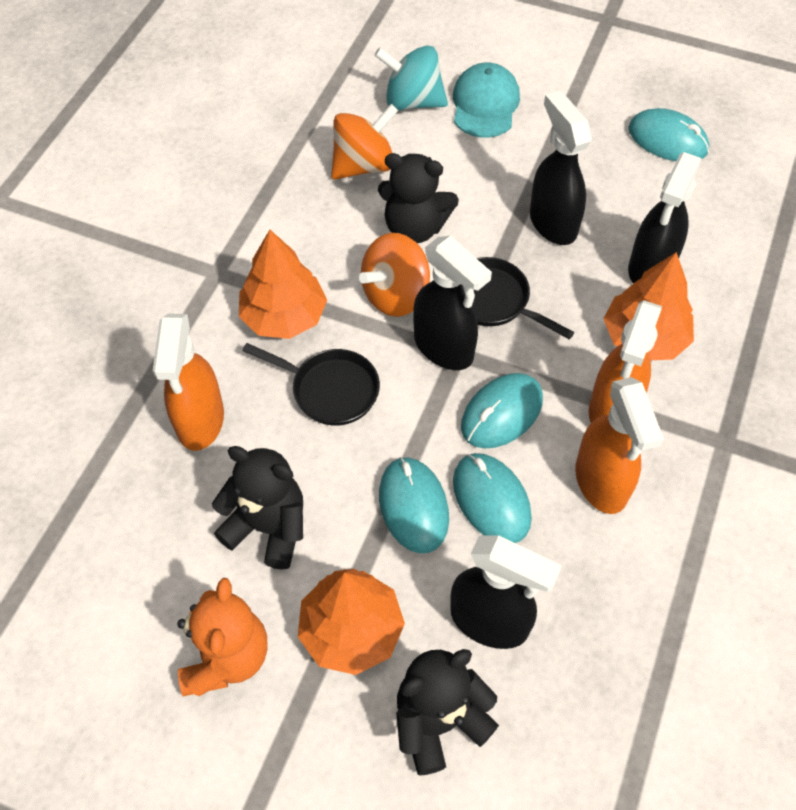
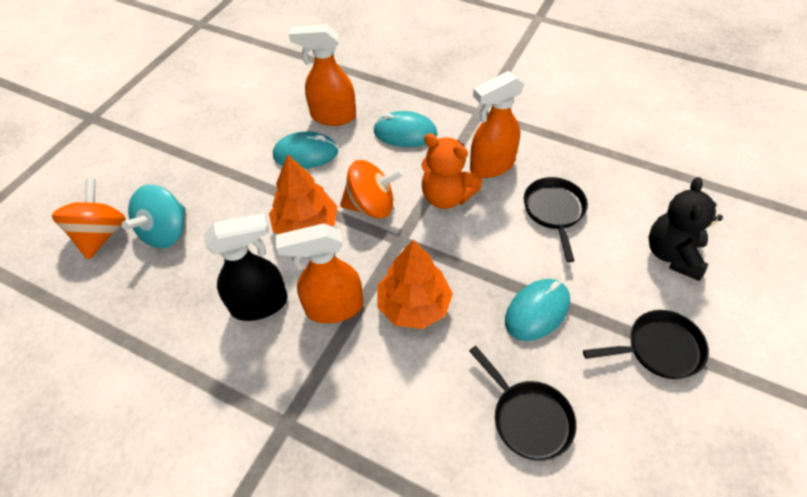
black pan: [242,343,380,426] [461,257,575,339] = 2 -> [469,346,576,461] [524,177,588,262] [583,310,709,379] = 3
black spray bottle: [413,236,492,370] [450,535,562,649] [530,91,592,245] [628,152,702,284] = 4 -> [203,213,288,321] = 1
black teddy bear: [212,446,303,570] [378,153,459,243] [396,649,499,776] = 3 -> [648,177,723,281] = 1
orange tree: [239,230,327,339] [298,569,405,675] [604,252,694,360] = 3 -> [269,154,338,234] [378,240,453,329] = 2
turquoise cap: [453,63,520,137] = 1 -> none = 0
turquoise mouse: [379,457,449,553] [453,453,532,543] [461,373,543,449] [628,108,709,161] = 4 -> [273,131,338,169] [373,111,437,147] [505,279,570,341] = 3

